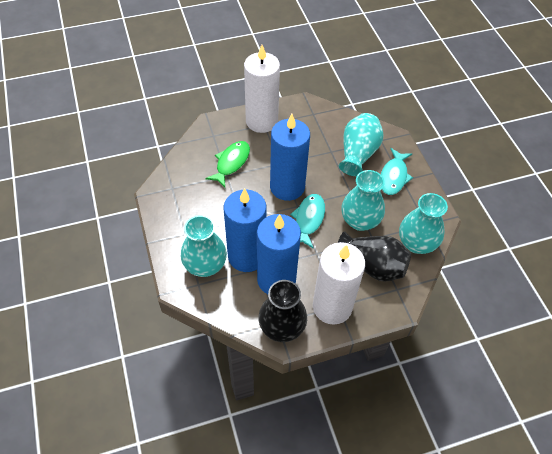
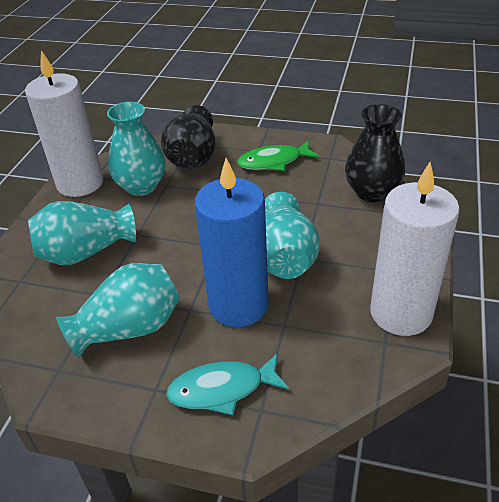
blue candle: [224,188,267,272] [257,214,301,294] [270,114,310,201] = 3 -> [195,158,268,327] = 1
turquoise fish: [290,194,325,249] [381,148,413,195] = 2 -> [166,353,289,415] = 1

